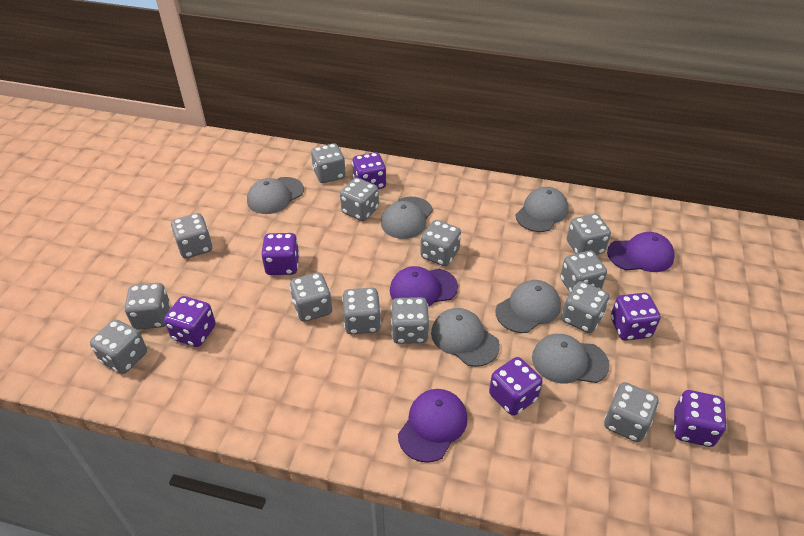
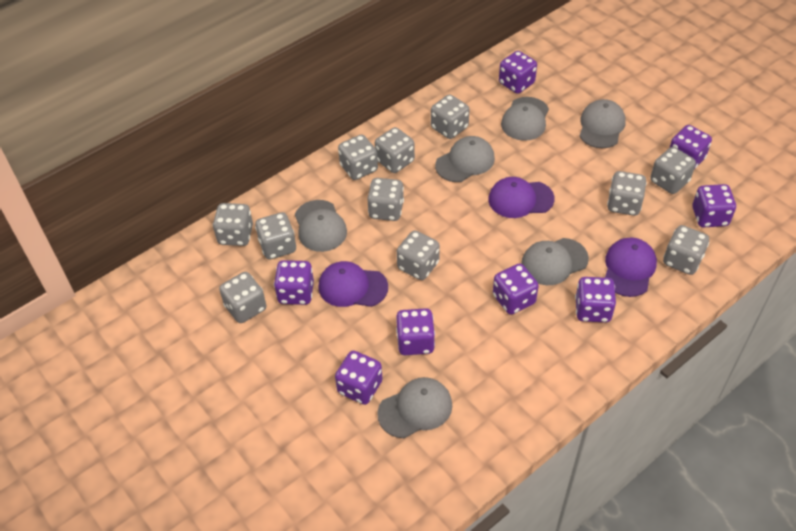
grey dice: [90,319,147,374] [124,283,171,330] [171,213,212,258] [290,272,332,322] [311,143,346,183] [340,178,379,221] [342,287,381,334] [391,297,429,344] [420,220,461,266] [560,251,607,293] [562,281,609,333] [567,214,611,255] [604,382,659,442] = 13 -> [213,203,253,246] [219,272,266,323] [255,212,296,259] [338,134,378,180] [367,178,404,221] [375,127,415,173] [397,230,440,280] [431,94,469,139] [607,171,647,216] [650,147,696,194] [663,225,709,275] = 11
purple dice: [164,296,216,347] [261,233,299,275] [352,152,386,189] [489,357,542,416] [611,293,661,341] [674,390,727,447] = 6 -> [274,260,314,305] [335,351,383,405] [396,308,435,355] [493,263,539,315] [499,51,537,94] [575,277,616,322] [669,125,712,169] [692,184,736,227] = 8

